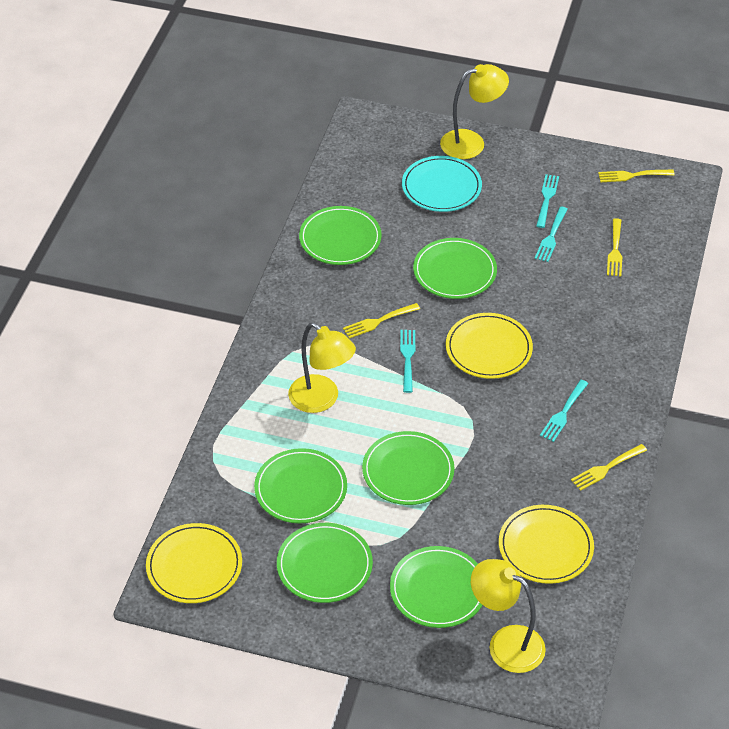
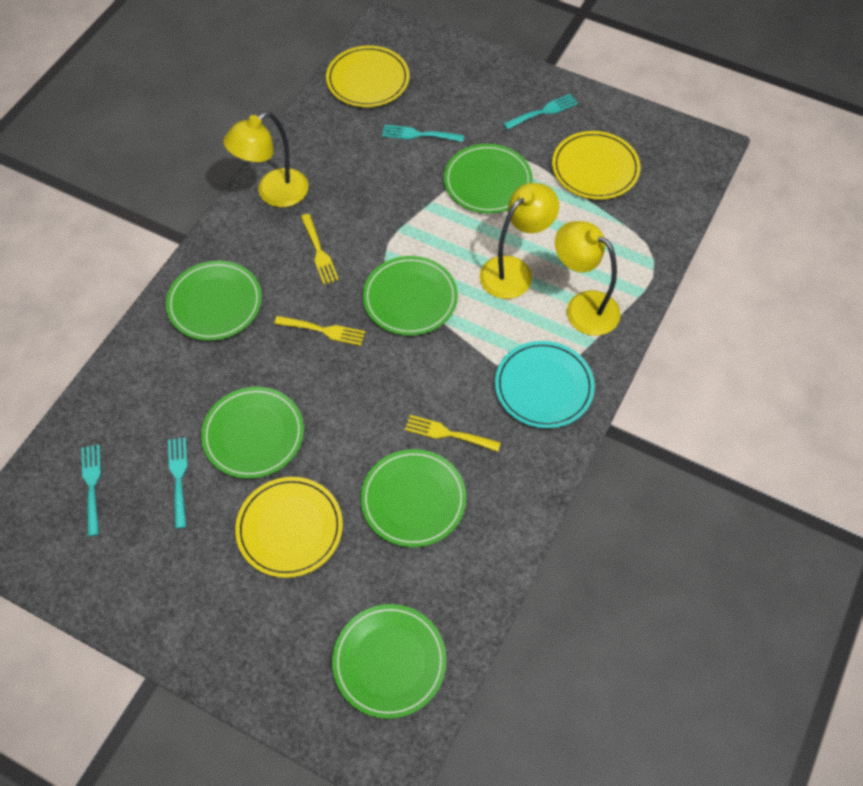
yellow fork: [343,303,420,339] [571,444,647,491] [598,170,675,182] [607,218,622,276] = 4 -> [274,316,365,346] [301,214,339,285] [405,415,501,452] = 3

